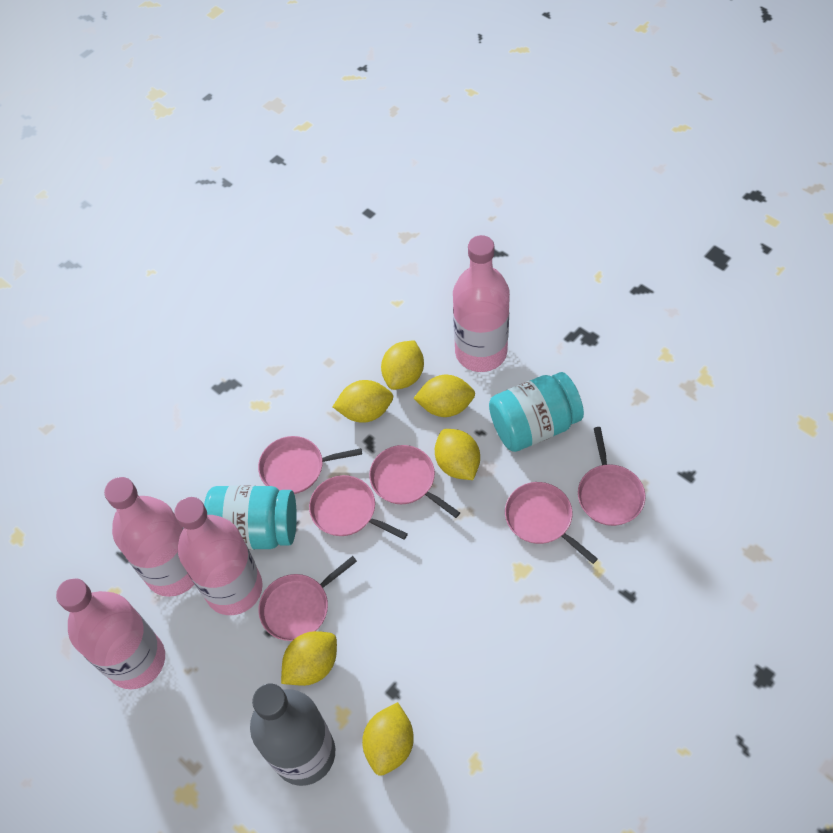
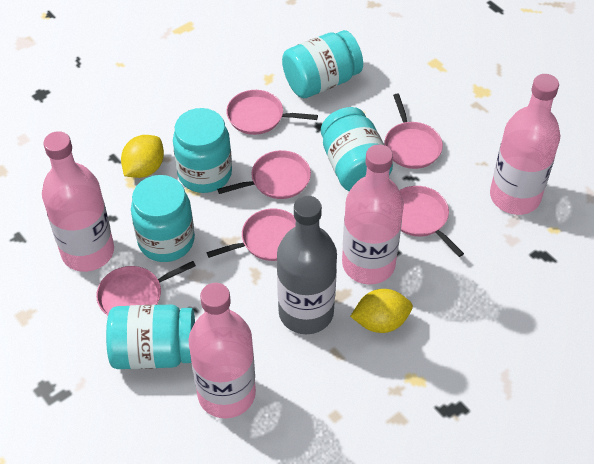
turquoise jar: [204,486,297,550] [489,372,584,452] = 2 -> [106,304,195,369] [131,175,195,262] [173,108,232,193] [282,30,363,98] [321,107,393,191] = 5
yellow lemon: [281,631,337,686] [333,380,393,423] [362,702,414,776] [381,340,424,390] [413,375,475,417] [435,429,480,480] = 6 -> [121,135,164,178] [350,289,413,333] = 2

